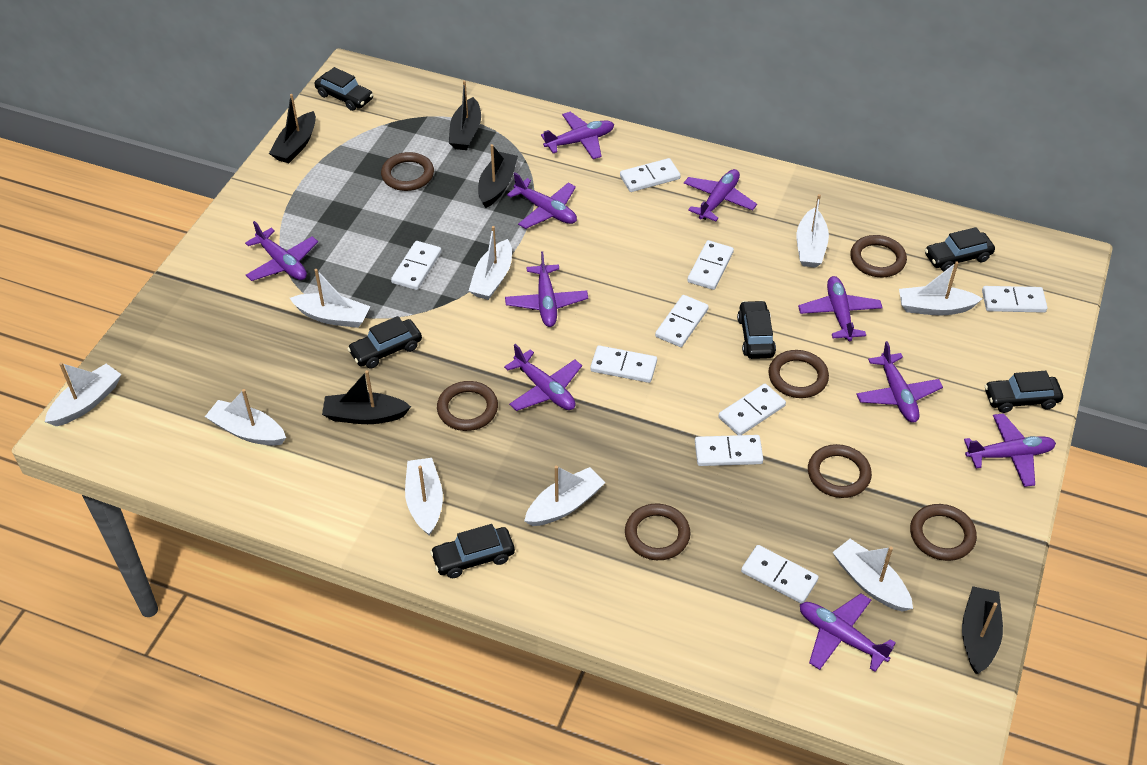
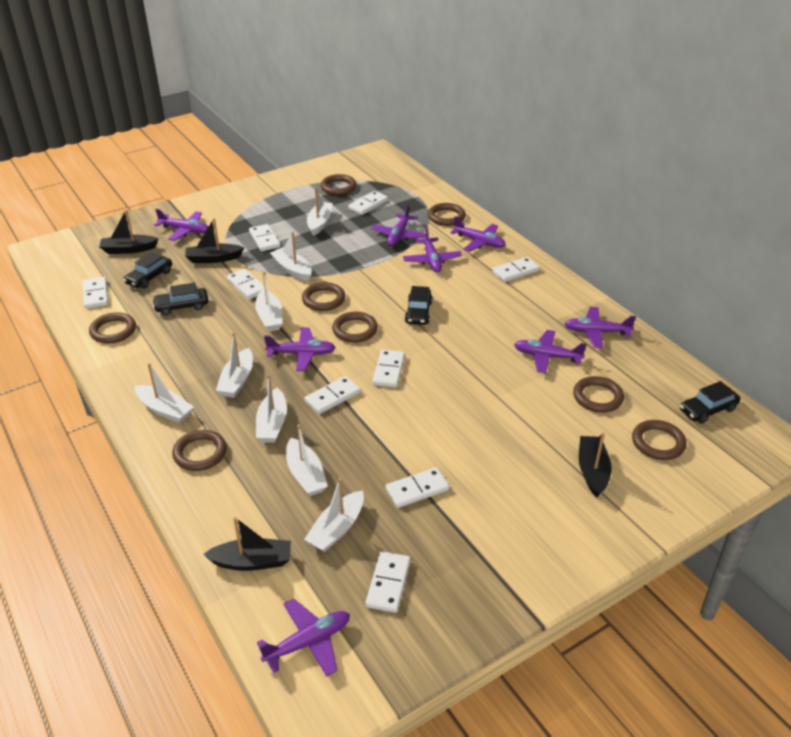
black boat: [269,94,316,163] [322,370,411,424] [449,81,481,150] [478,144,518,208] [962,586,1003,674] = 5 -> [99,209,159,254] [185,218,244,263] [203,517,291,571] [579,433,612,498] = 4
black car: [314,67,373,111] [347,316,422,368] [430,524,515,578] [737,300,776,359] [925,227,995,271] [985,371,1063,413] = 6 -> [123,252,172,289] [152,283,209,315] [405,286,433,325] [680,381,740,424] = 4
brown ring: [381,152,434,191] [437,381,498,431] [625,504,691,560] [769,350,829,398] [808,444,872,498] [850,235,907,277] [910,504,977,561] = 7 -> [89,312,136,344] [172,430,227,471] [302,282,345,311] [321,174,357,195] [332,311,378,343] [428,203,466,226] [573,376,624,412] [632,420,687,460] = 8
purple plane: [245,221,318,281] [504,344,582,411] [505,251,588,327] [507,173,577,229] [541,112,614,159] [684,169,757,221] [798,276,883,341] [800,594,896,672] [856,341,943,423] [964,413,1056,487] = 10 -> [154,209,209,241] [257,598,350,676] [264,327,336,371] [371,204,426,246] [403,227,462,273] [450,216,506,252] [514,330,587,373] [565,307,636,348] = 8
white boat: [45,362,122,426] [205,389,286,446] [290,269,371,328] [405,458,443,535] [469,226,512,300] [524,466,605,526] [797,194,829,268] [833,539,913,612] [899,261,983,315] = 9 -> [135,363,194,423] [216,332,253,398] [255,271,283,332] [256,374,287,443] [270,232,312,281] [286,424,328,496] [304,478,364,552] [307,187,333,236] = 8

